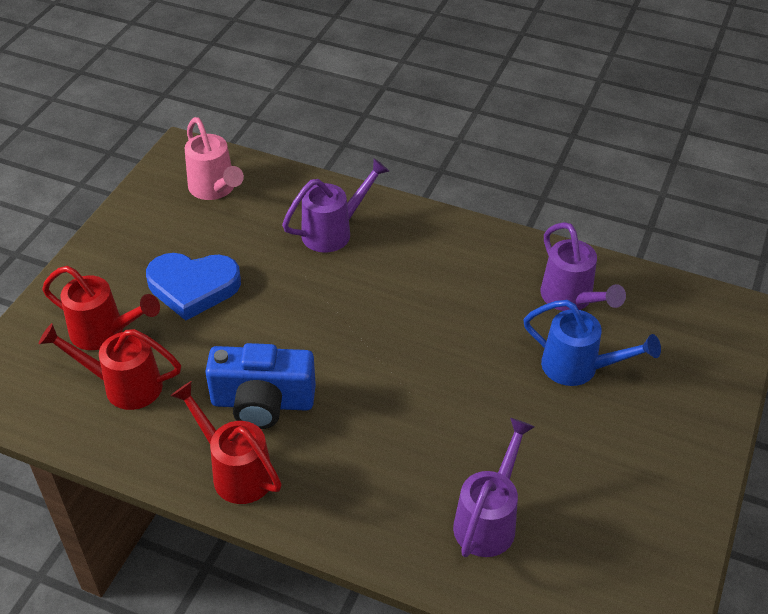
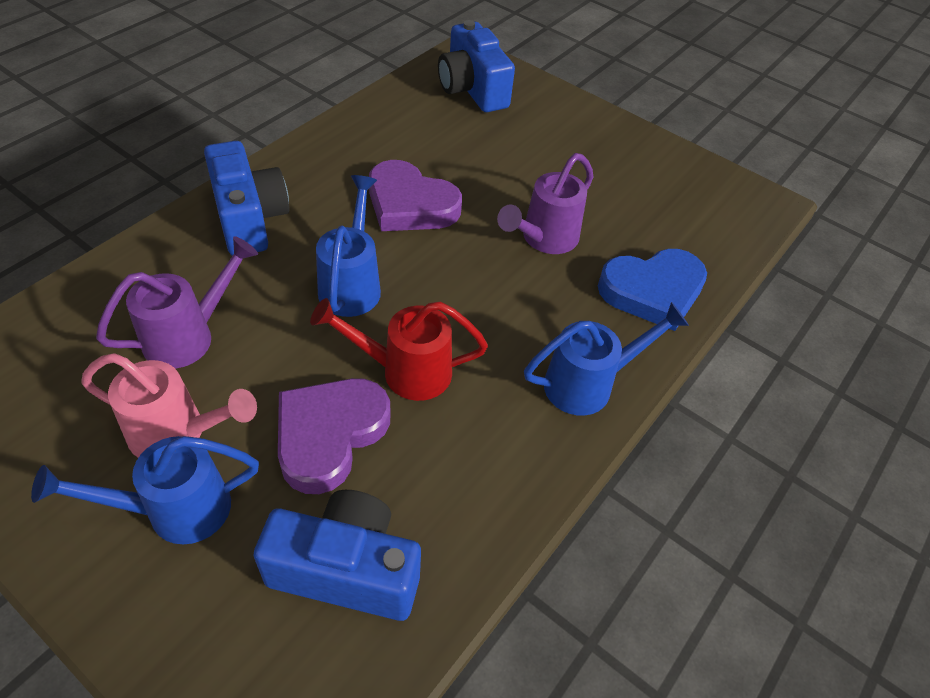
blue camera: [205,343,316,429] = 1 -> [204,141,290,256] [253,490,421,621] [438,20,515,112] = 3
blue watering can: [523,300,661,386] = 1 -> [31,436,259,544] [316,175,381,317] [524,302,689,416] = 3
purple heart: none = 0 -> [278,378,391,494] [369,160,462,231] = 2
purple watering can: [282,158,390,252] [453,418,534,557] [541,222,626,311] = 3 -> [96,236,258,369] [497,153,593,254] = 2
red watering can: [39,323,181,410] [42,266,160,350] [171,381,282,504] = 3 -> [310,298,488,401] = 1

